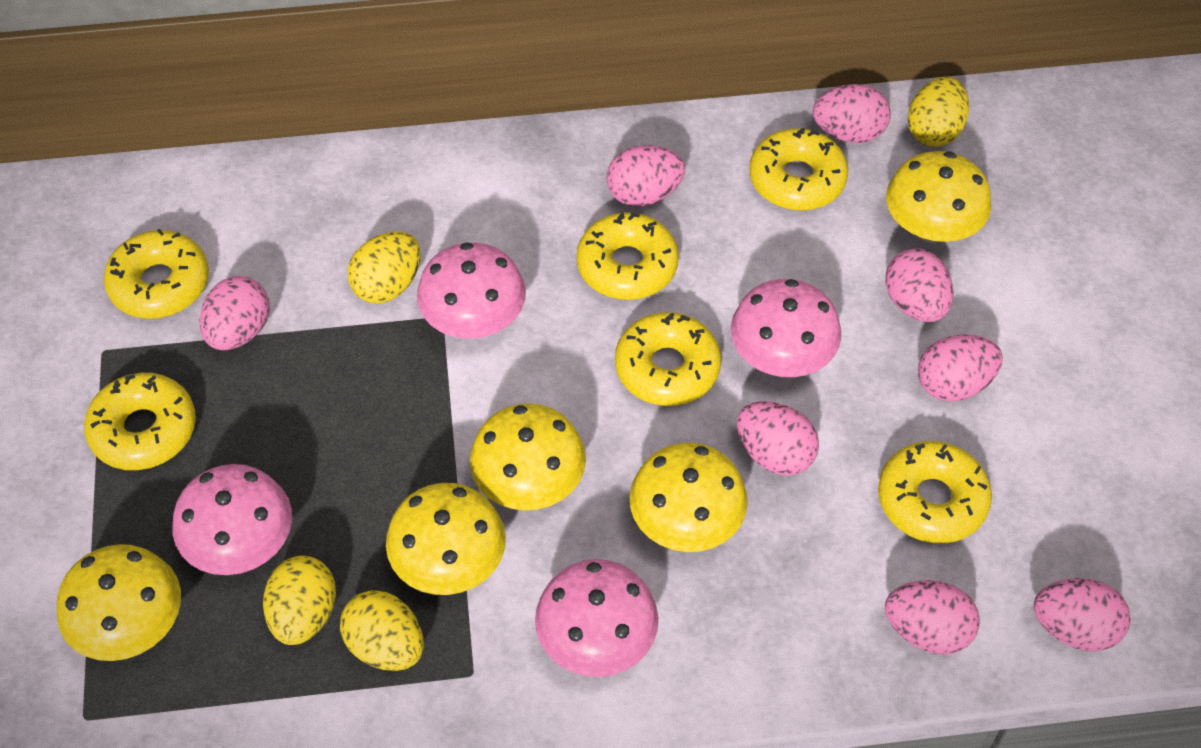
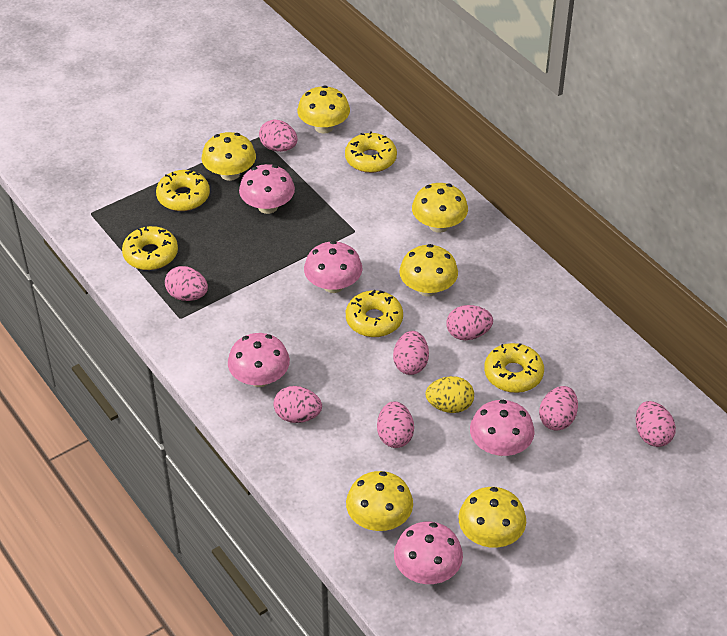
pink mushroom: [173,464,292,575] [417,242,526,339] [535,559,658,677] [731,279,841,377] = 4 -> [228,333,290,387] [239,164,295,214] [304,241,362,293] [394,522,463,584] [470,400,535,456] = 5
yellow donut: [84,373,196,470] [104,229,209,319] [577,212,679,300] [615,312,721,406] [749,128,848,211] [878,441,992,543] = 6 -> [122,226,178,270] [156,170,210,211] [345,131,397,173] [346,290,403,337] [484,343,544,393] = 5
yellow egg: [263,556,336,645] [340,590,424,671] [348,232,421,303] [908,77,969,147] = 4 -> [425,376,474,413] = 1
yellow mushroom: [57,544,181,661] [386,483,506,595] [470,403,586,510] [630,443,748,552] [886,151,991,243] = 5 -> [202,132,256,181] [297,85,350,134] [346,471,413,531] [399,244,458,296] [412,183,468,233] [458,487,526,548] = 6

